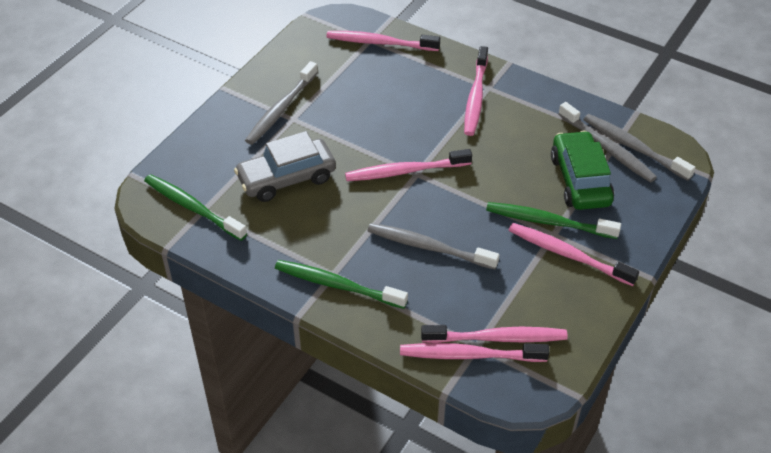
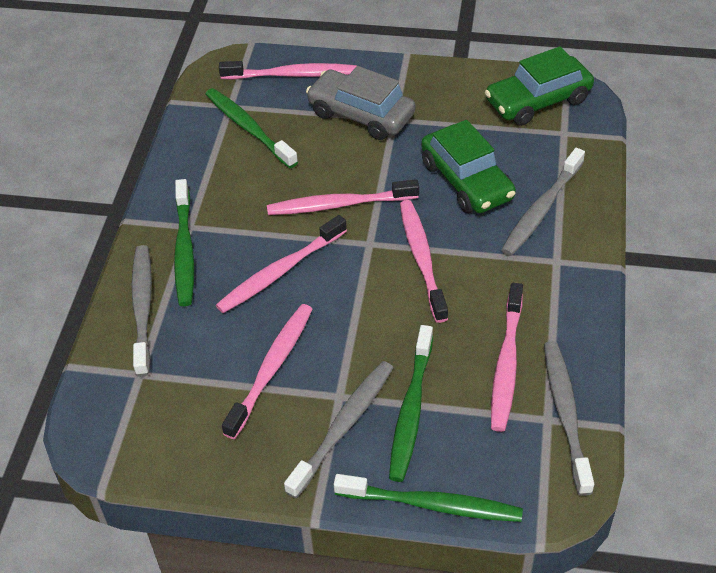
green car: [551,131,614,210] = 1 -> [421,120,516,213] [485,46,594,126] = 2
green toothbrush: [144,174,247,241] [275,260,408,309] [486,202,621,239] = 3 -> [174,179,194,306] [206,88,298,168] [334,474,523,522] [389,325,433,482] = 4

